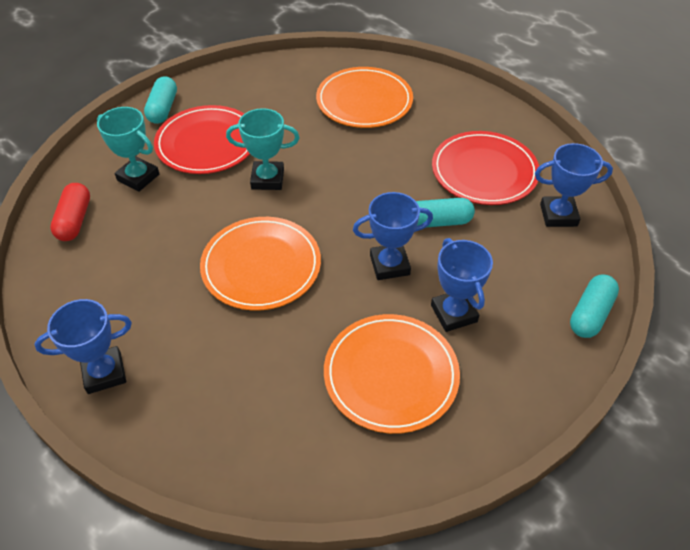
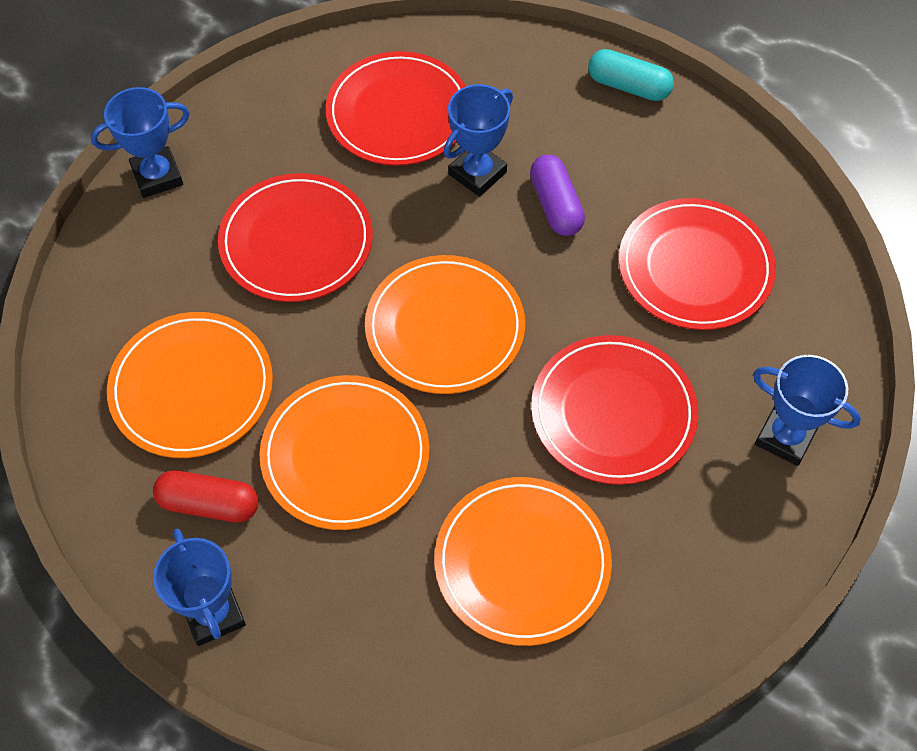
orange plate: [200,217,321,311] [316,67,413,128] [324,314,460,434] = 3 -> [107,312,273,458] [259,375,430,530] [365,255,525,394] [434,477,612,646] = 4
purple capsule: none = 0 -> [530,155,585,236] = 1
red plate: [154,105,250,174] [432,131,539,205] = 2 -> [218,173,373,302] [326,51,466,166] [531,335,698,485] [619,198,776,330] = 4
turquoise capsule: [144,76,177,124] [416,198,475,228] [570,274,619,338] = 3 -> [588,49,674,101] = 1
turquoise trophy: [97,107,159,192] [226,108,299,190] = 2 -> none = 0

